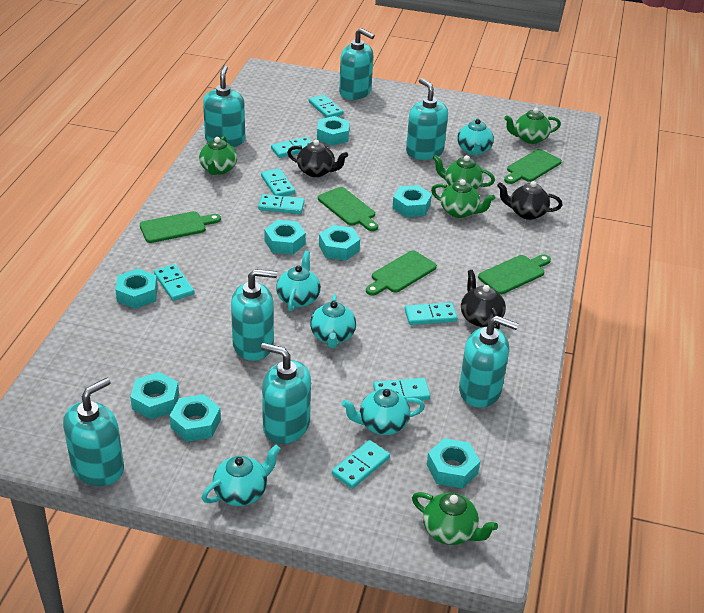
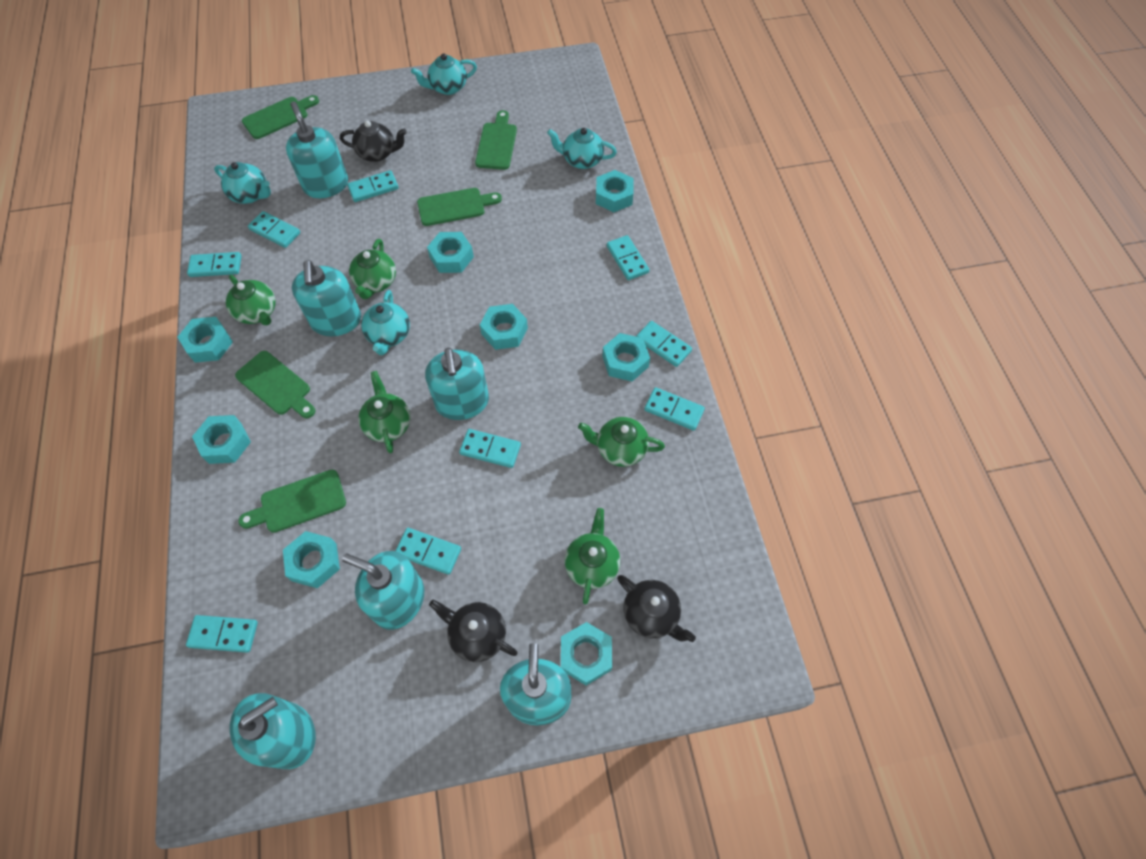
turquoise domino: [154,264,195,301] [258,194,305,214] [261,168,295,196] [271,137,312,158] [309,94,343,118] [332,440,390,489] [373,378,430,401] [405,302,457,325] = 8 -> [186,615,258,653] [187,252,242,277] [248,211,300,248] [347,170,399,202] [395,528,461,575] [459,429,521,468] [607,235,649,280] [636,321,692,367] [644,387,705,431] = 9
turquoise soap dispenser: [63,377,124,486] [203,65,245,147] [231,269,277,361] [261,343,311,444] [339,28,375,100] [406,78,448,160] [459,316,519,408] = 7 -> [229,693,316,769] [286,101,348,198] [292,260,361,336] [342,551,424,630] [425,348,489,420] [500,643,571,725] = 6
turquoise teapot: [202,445,281,506] [276,251,321,312] [310,295,356,348] [342,389,425,435] [457,118,494,155] = 5 -> [214,162,271,204] [361,290,410,355] [411,54,477,95] [547,128,617,169] = 4

